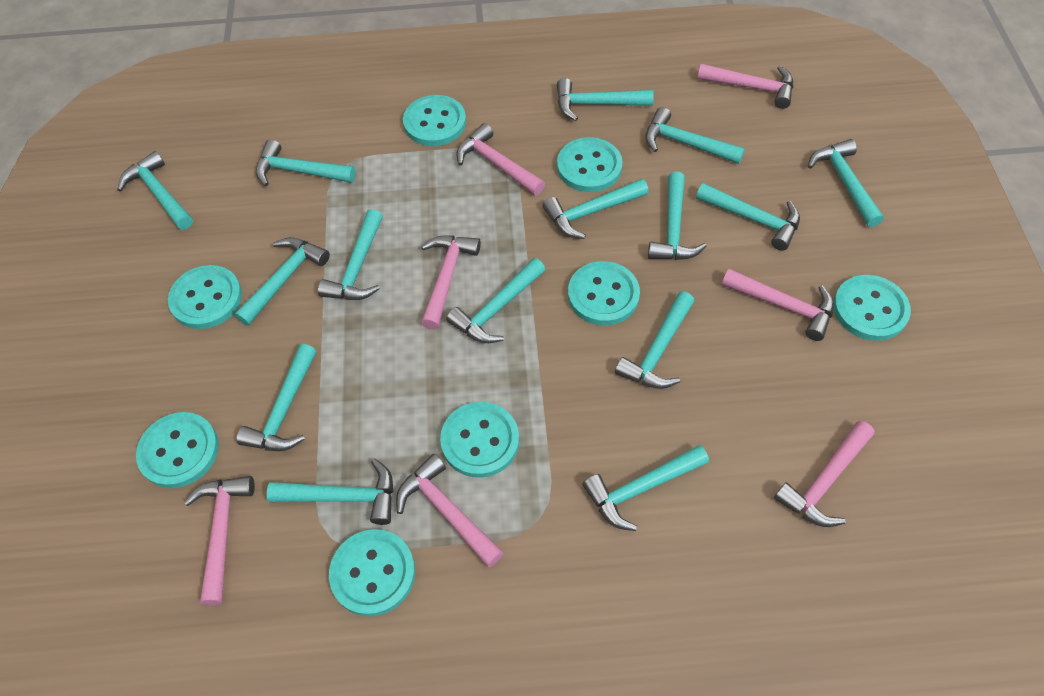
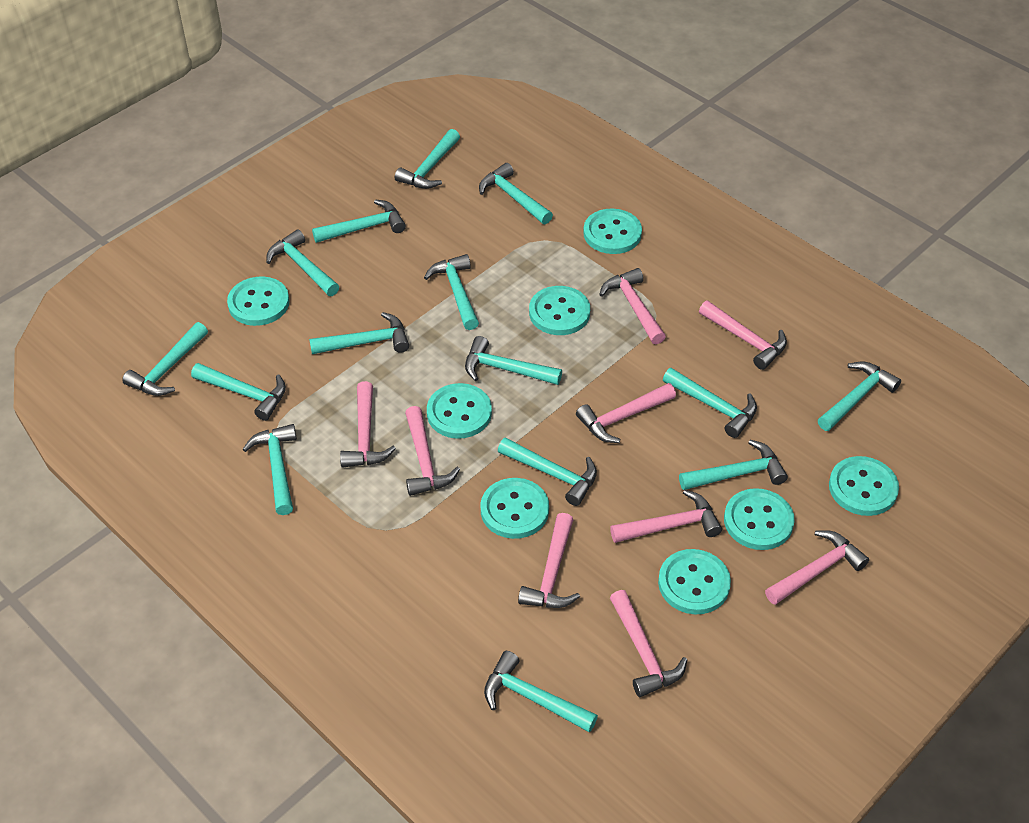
pink hammer: [184,476,255,605] [396,454,504,567] [421,235,481,330] [456,123,545,195] [697,64,794,109] [722,269,834,341] [774,421,874,527] = 7 -> [340,381,396,468] [405,406,460,496] [518,513,580,608] [576,383,676,443] [599,268,666,344] [610,490,722,543] [610,590,688,697] [699,301,787,370] [765,530,869,605] = 9

